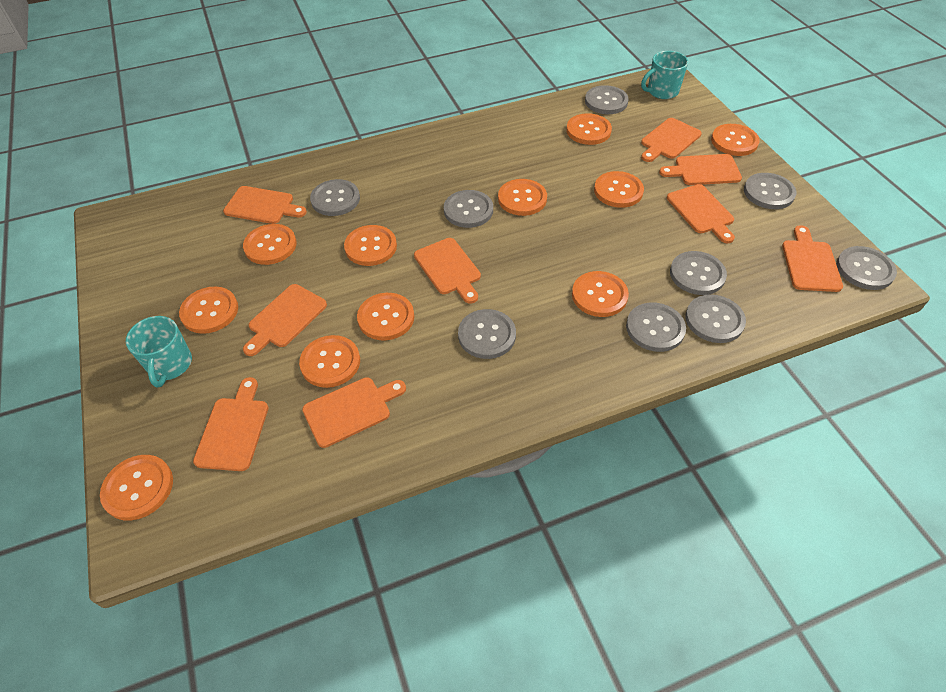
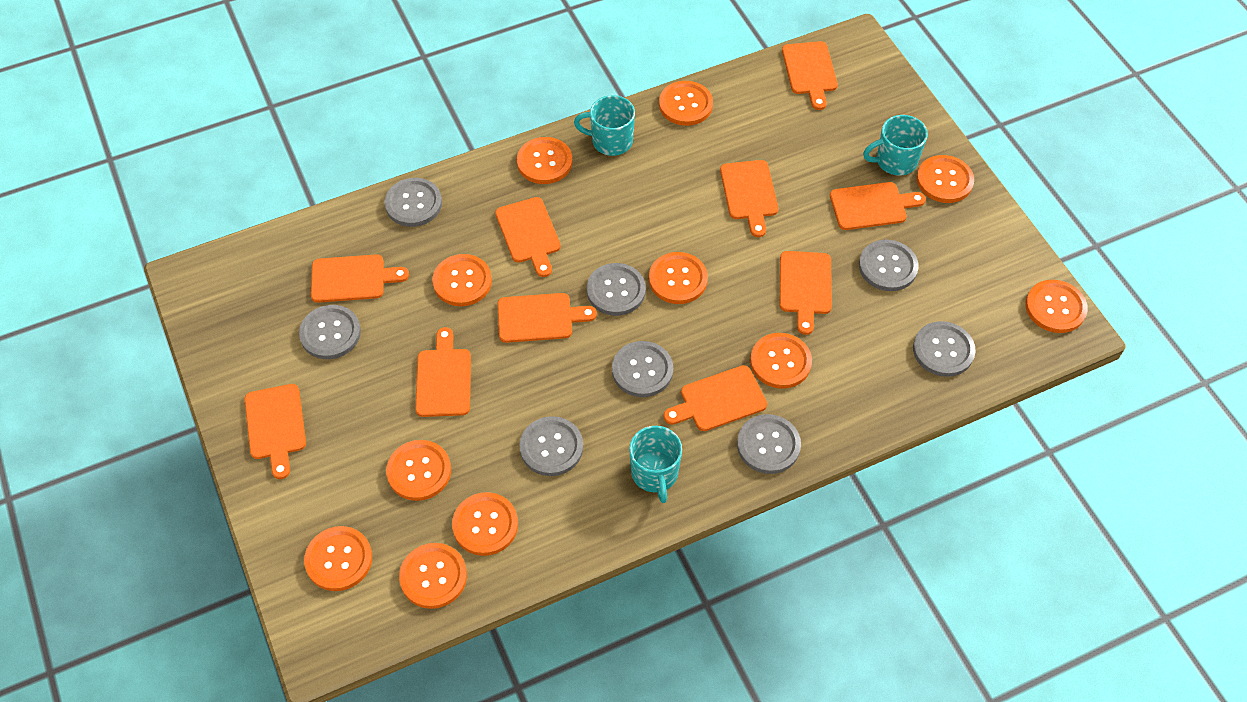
grey button: [310,179,360,216] [444,190,493,228] [458,309,516,359] [585,85,629,114] [626,303,686,352] [670,251,727,295] [685,294,746,343] [744,173,796,209] [836,246,897,290] = 9 -> [299,305,361,359] [384,178,442,227] [520,416,583,476] [587,263,646,316] [612,341,673,397] [737,414,801,474] [859,239,919,291] [913,321,975,377] = 8
orange cutting board: [193,377,268,471] [223,186,307,224] [243,284,327,356] [302,377,406,448] [414,238,481,304] [641,118,702,162] [659,154,742,185] [667,184,735,243] [782,225,843,292] = 9 -> [244,384,306,479] [311,254,409,303] [415,327,471,417] [495,197,561,277] [498,293,597,343] [663,365,767,431] [720,160,779,237] [780,251,832,335] [782,41,838,110] [830,182,926,230] = 10
turquoise mug: [126,316,192,388] [641,51,688,99] = 2 -> [574,95,635,156] [629,426,682,503] [863,115,928,176] = 3

